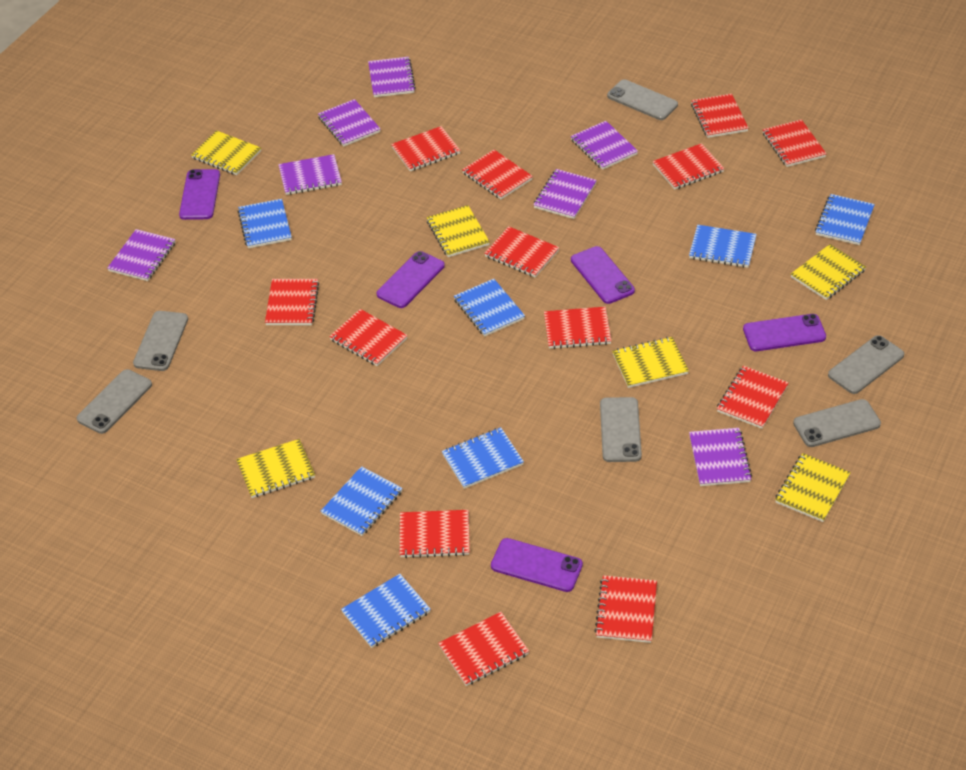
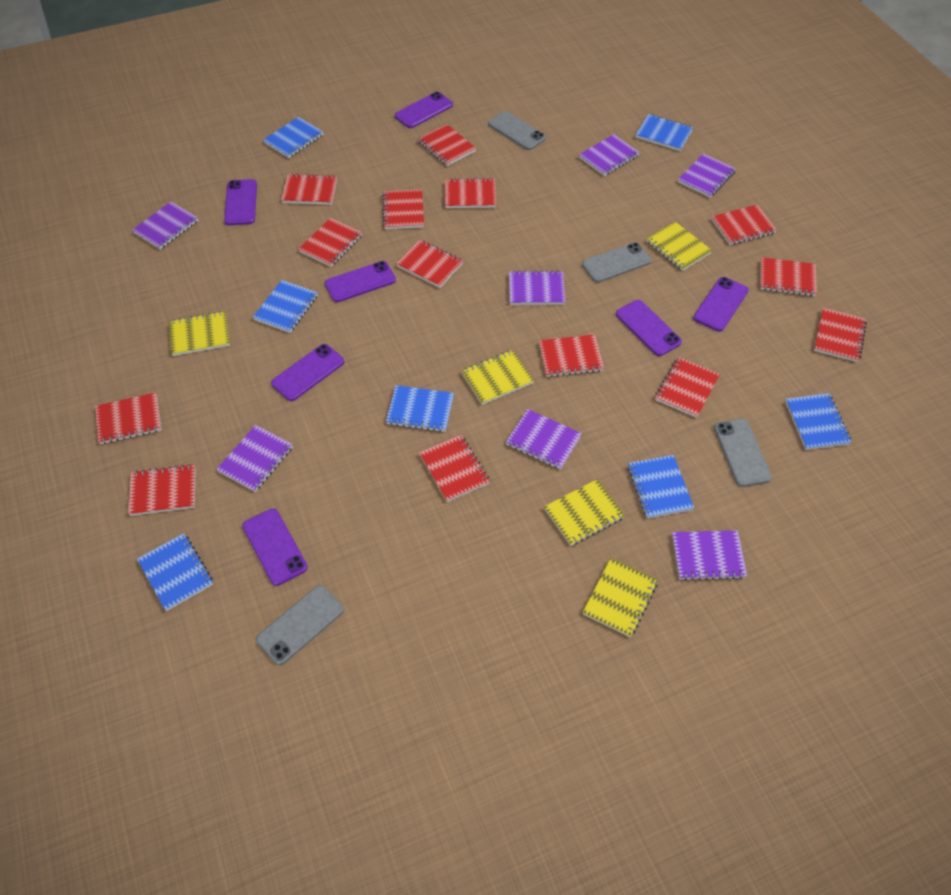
grey phone: [77,369,152,434] [133,311,188,371] [600,397,642,462] [607,79,678,120] [793,399,881,447] [828,335,904,394] = 6 -> [256,585,344,665] [488,111,546,150] [582,242,651,283] [714,419,772,487] = 4
purple phone: [179,169,220,220] [376,251,445,308] [491,538,583,592] [571,246,635,304] [743,314,826,351] = 5 -> [224,179,257,225] [242,508,308,586] [271,344,344,401] [325,261,396,302] [395,92,453,128] [616,300,682,356] [693,277,749,331] = 7
red notebook: [265,279,319,325] [329,309,408,366] [391,126,461,172] [400,510,470,558] [438,612,529,686] [462,150,533,199] [484,226,559,277] [544,307,612,349] [594,575,657,643] [652,143,725,190] [691,94,749,138] [717,366,789,429] [763,119,827,167] = 13 -> [95,393,162,444] [128,464,196,516] [281,174,337,205] [298,218,362,267] [382,190,424,229] [396,240,463,288] [418,124,476,166] [419,435,490,502] [445,178,496,208] [539,334,604,377] [655,357,720,418] [712,205,777,245] [760,257,817,296] [814,308,867,362] = 14
yellow notebook: [191,130,261,175] [236,439,315,498] [427,205,490,257] [612,337,689,388] [775,453,851,522] [791,244,866,300] = 6 -> [169,311,230,356] [461,350,534,405] [544,479,625,546] [583,558,658,637] [646,221,712,271] = 5

